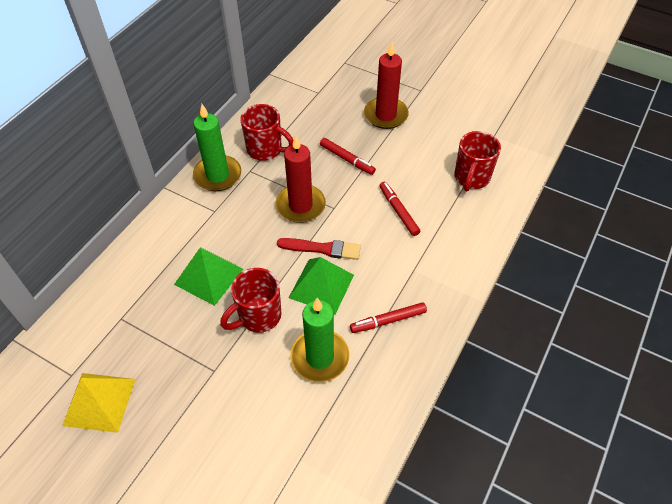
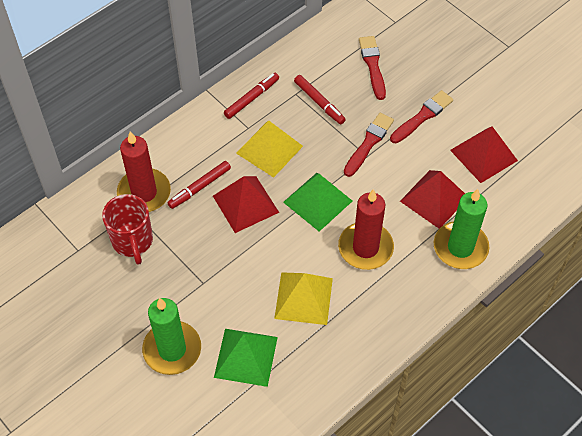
red brush: [277,238,361,260] = 1 -> [344,113,394,177] [359,36,386,100] [390,90,453,143] = 3
red mug: [220,268,282,333] [240,104,294,161] [454,131,501,191] = 3 -> [102,194,153,265] = 1
red pyramid: none = 0 -> [213,176,279,233] [400,170,465,229] [450,126,518,183] = 3
yellow pyramid: [62,373,135,433] = 1 -> [236,120,303,178] [274,272,333,325] = 2

